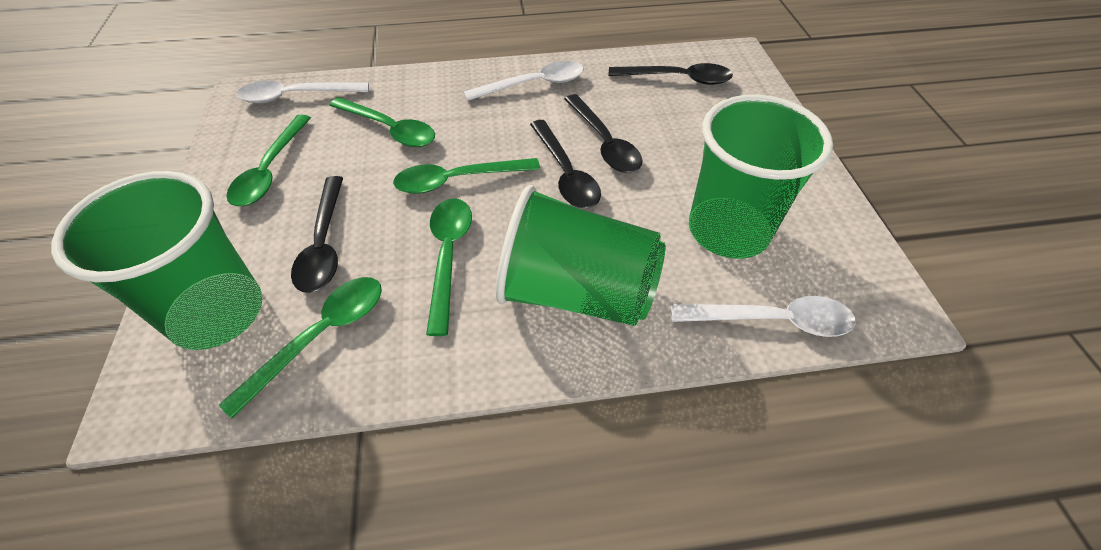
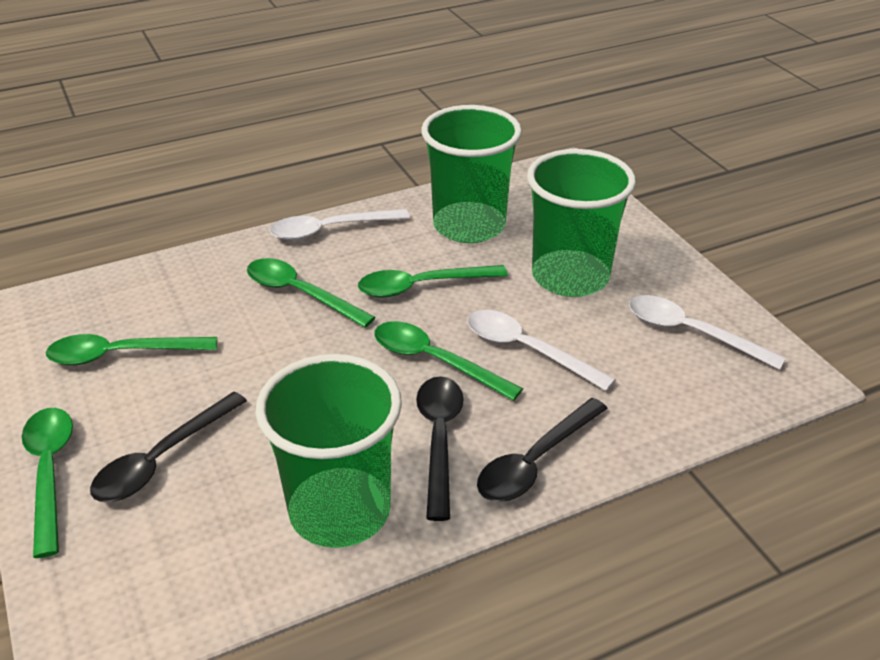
black spoon: [291,176,343,293] [530,120,601,208] [565,94,643,173] [609,63,733,85] = 4 -> [90,392,247,502] [416,376,464,521] [477,398,608,502] = 3

